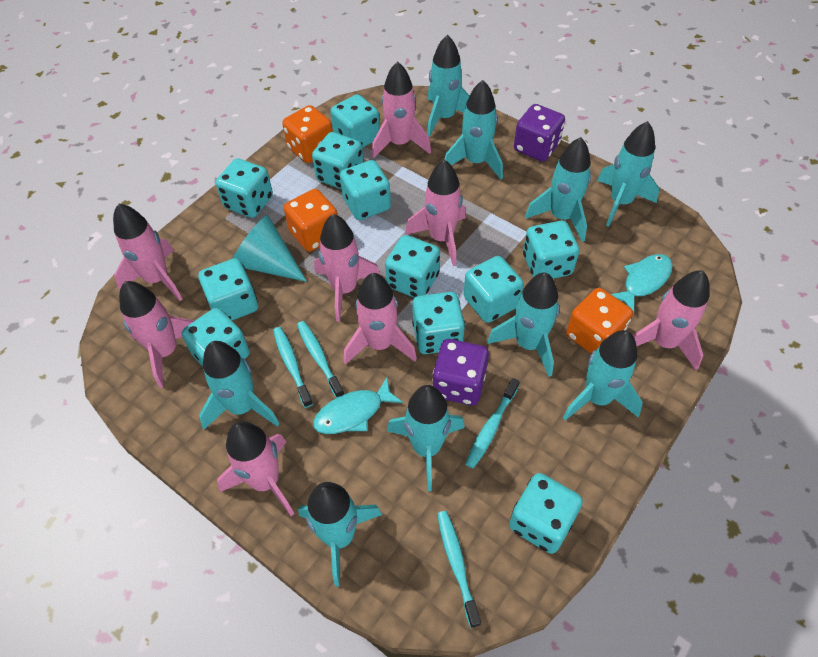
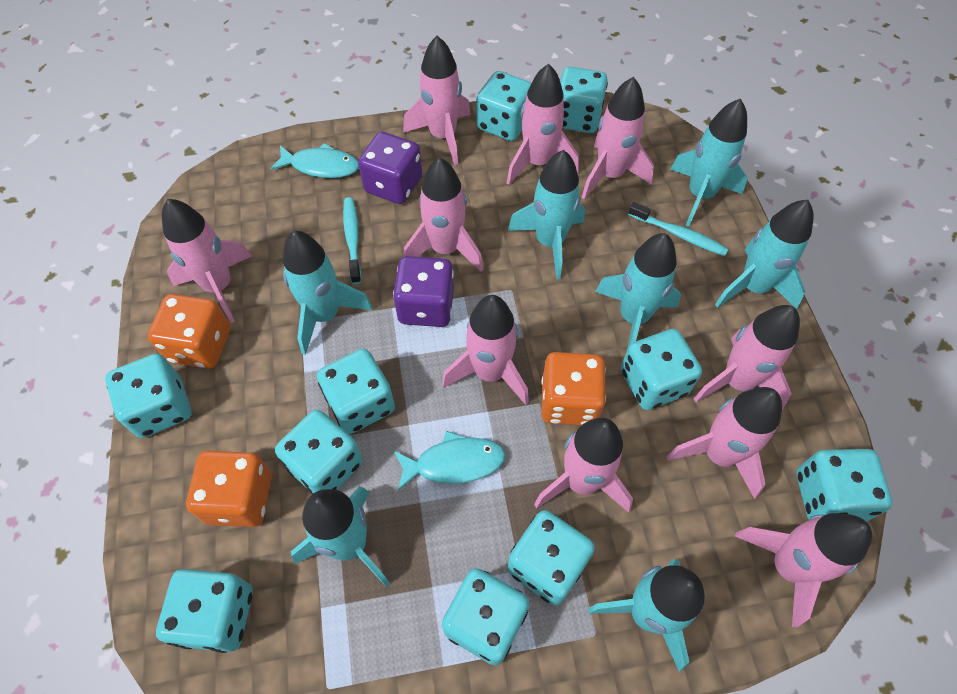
pink rocket: [113,203,182,301] [119,281,194,388] [217,421,294,516] [314,214,380,322] [344,273,417,365] [372,61,431,159] [405,160,466,266] [633,271,709,371] = 8 -> [162,199,252,323] [403,36,470,165] [404,157,483,272] [442,295,529,405] [507,64,579,185] [534,418,633,513] [581,77,654,200] [666,387,782,499] [694,305,800,410] [735,513,872,627] = 10
turquoise cone: [233,215,307,282] = 1 -> none = 0
turquoise dice: [182,308,250,367] [199,258,258,320] [216,158,273,218] [312,132,364,190] [330,94,380,148] [340,160,391,220] [385,235,440,298] [412,292,465,354] [463,256,524,323] [509,473,583,554] [523,221,579,279] = 11 -> [105,354,192,438] [156,569,253,653] [275,410,363,494] [317,349,395,434] [442,568,529,666] [476,71,531,141] [507,510,595,606] [560,67,608,133] [621,329,702,410] [797,449,892,522] = 10
turquoise rocket: [199,341,280,430] [298,482,382,587] [387,385,465,491] [427,35,469,138] [444,80,503,180] [487,272,559,377] [525,137,591,242] [563,330,643,420] [597,121,659,227] = 9 -> [283,231,373,355] [291,487,390,587] [508,150,585,279] [588,559,705,672] [595,233,681,349] [670,98,747,227] [715,200,813,309] = 7
turquoise toothbrush: [273,327,313,408] [297,321,344,398] [437,511,481,628] [465,378,519,468] = 4 -> [343,197,362,284] [628,202,728,256] = 2

